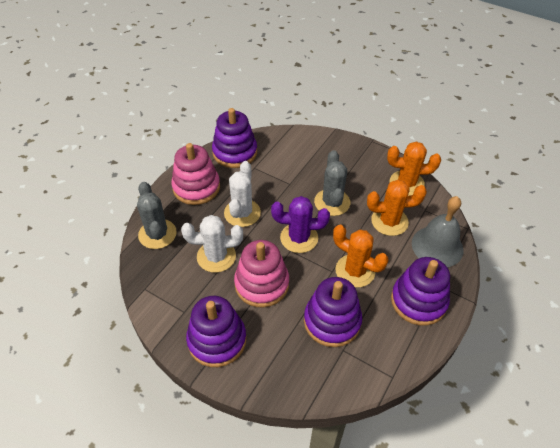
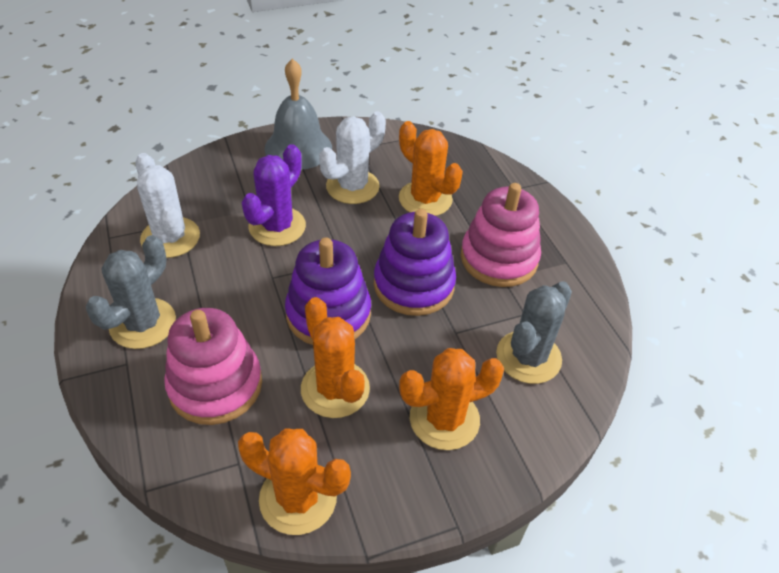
orange cactus: [333,225,389,288] [367,180,427,236] [387,142,441,196] = 3 -> [238,428,351,535] [301,297,370,418] [399,121,463,216] [399,348,504,450] = 4
purple stacking toy: [186,296,246,367] [212,108,257,168] [304,277,362,347] [391,257,450,326] = 4 -> [285,238,371,345] [374,209,456,316] = 2

